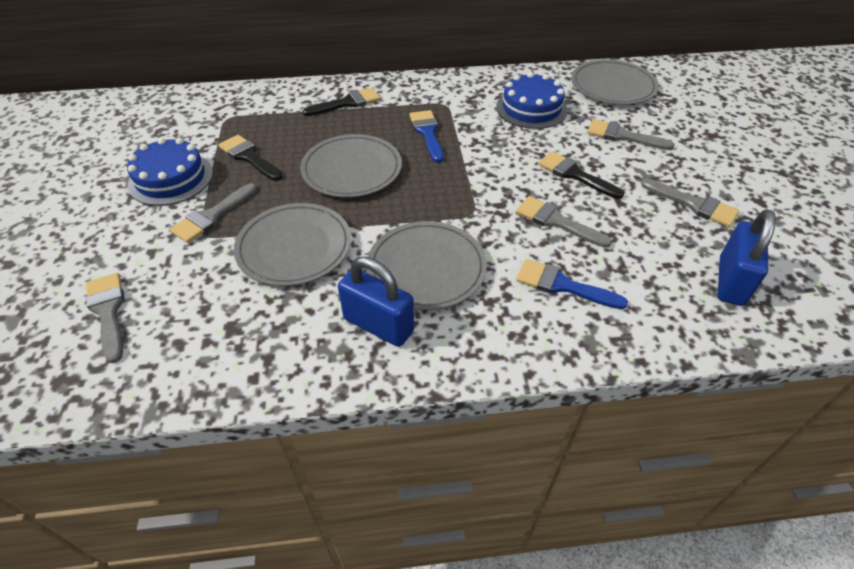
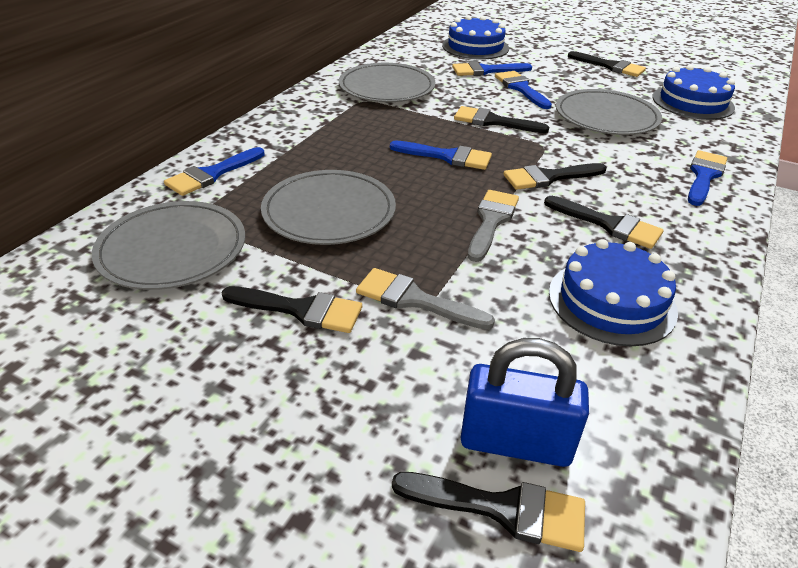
black brush: [218,135,282,181] [303,87,380,116] [538,151,624,199] = 3 -> [221,286,362,333] [392,472,585,552] [454,106,549,133] [503,163,607,190] [544,196,663,249] [568,51,646,77] = 6
blue brush: [409,110,443,163] [516,259,628,309] = 2 -> [164,147,265,196] [390,141,492,170] [452,62,532,76] [495,71,552,109] [688,150,727,206] = 5
blue cake: [127,138,213,206] [496,72,568,129] = 2 -> [442,15,509,60] [549,239,678,346] [652,65,735,120] = 3
blue padlock: [338,257,414,347] [717,209,776,306] = 2 -> [460,338,589,467] = 1
grey brush: [86,273,124,363] [170,183,257,243] [516,196,612,248] [587,119,675,150] [641,179,739,227] = 5 -> [356,268,495,330] [468,190,519,262] = 2

